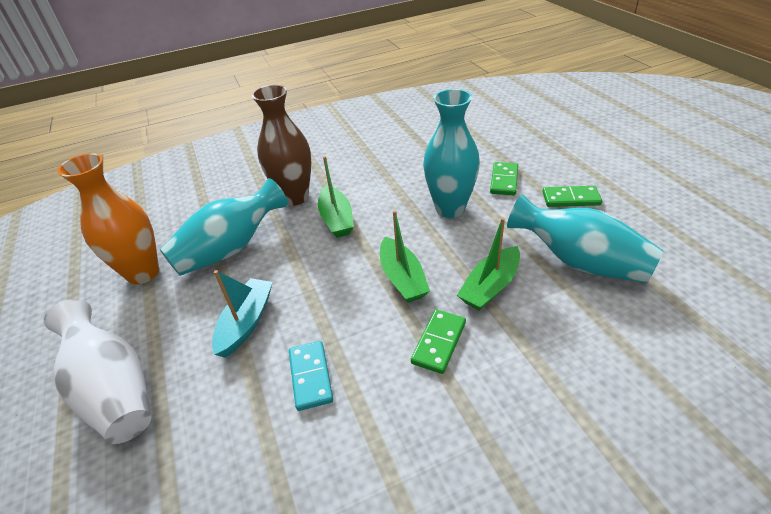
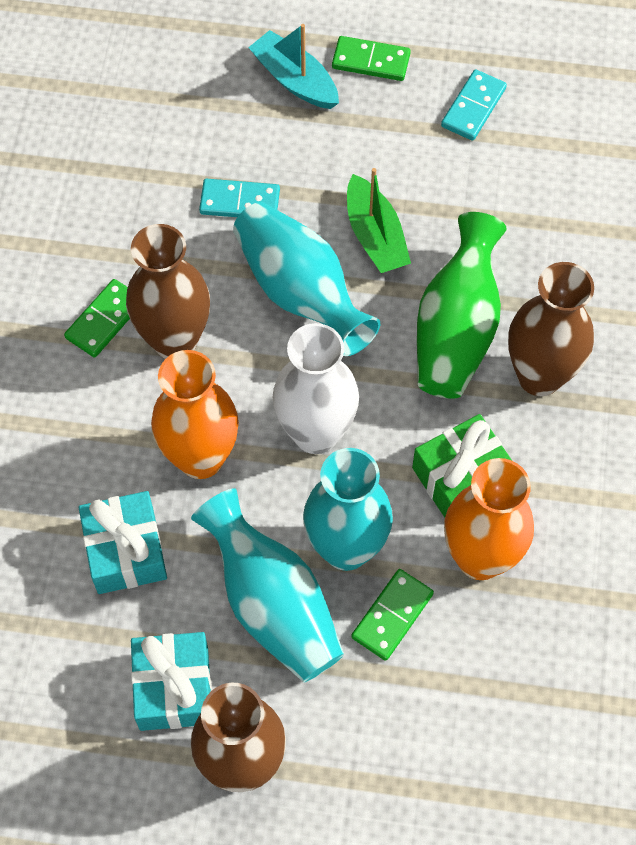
brown vase: [252,85,311,206] = 1 -> [126,224,210,359] [191,683,286,792] [508,262,594,396] = 3
green boat: [318,156,354,238] [380,210,430,303] [457,217,520,311] = 3 -> [347,168,411,273] = 1
green gift: none = 0 -> [412,414,511,518] = 1
green vase: none = 0 -> [417,212,507,399] = 1
orange vase: [57,153,159,285] = 1 -> [151,350,239,479] [444,458,534,580] = 2
turquoise domino: [289,341,333,411] = 1 -> [199,179,280,217] [441,69,507,141] = 2
turquoise gift: none = 0 -> [79,491,167,594] [131,632,212,731] = 2

